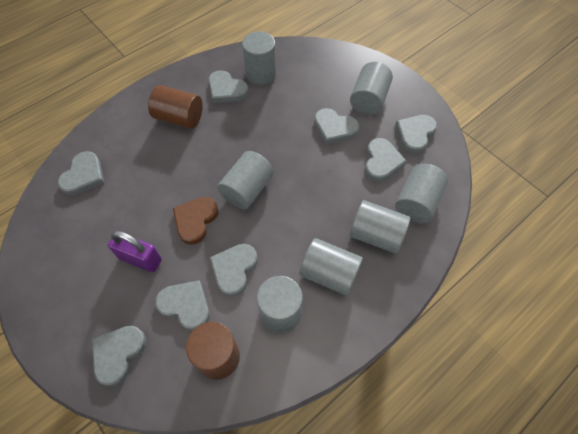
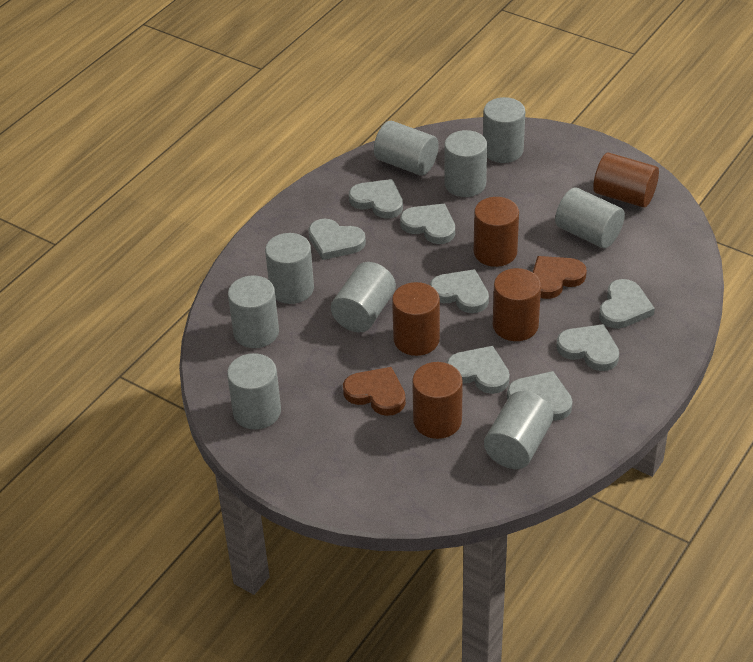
brown cylinder: [148,85,203,129] [186,322,240,380] = 2 -> [392,282,440,356] [412,362,463,439] [473,197,519,267] [493,268,541,341] [593,153,659,207] = 5
brown heart: [173,197,219,245] = 1 -> [343,367,406,416] [533,256,587,299] = 2
grey cylinder: [217,151,274,210] [242,31,276,85] [257,276,303,333] [300,238,363,296] [350,62,393,115] [350,200,410,253] [395,164,448,223] = 7 -> [227,353,281,430] [228,275,279,348] [265,233,314,304] [331,262,396,332] [374,121,439,176] [444,130,487,197] [483,97,525,163] [484,391,554,469] [555,187,625,248] = 9
purple padlock: [108,230,162,272] = 1 -> none = 0

